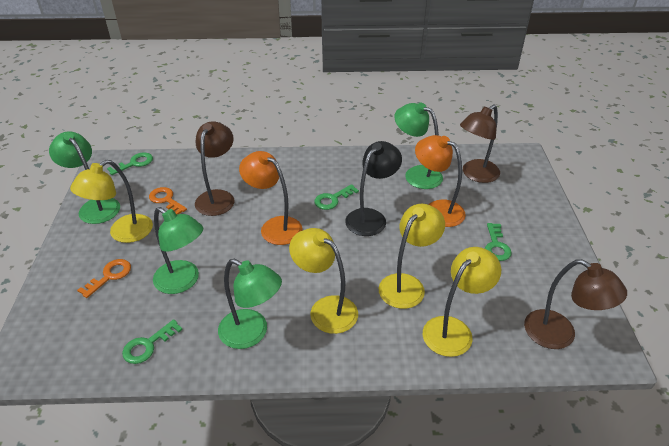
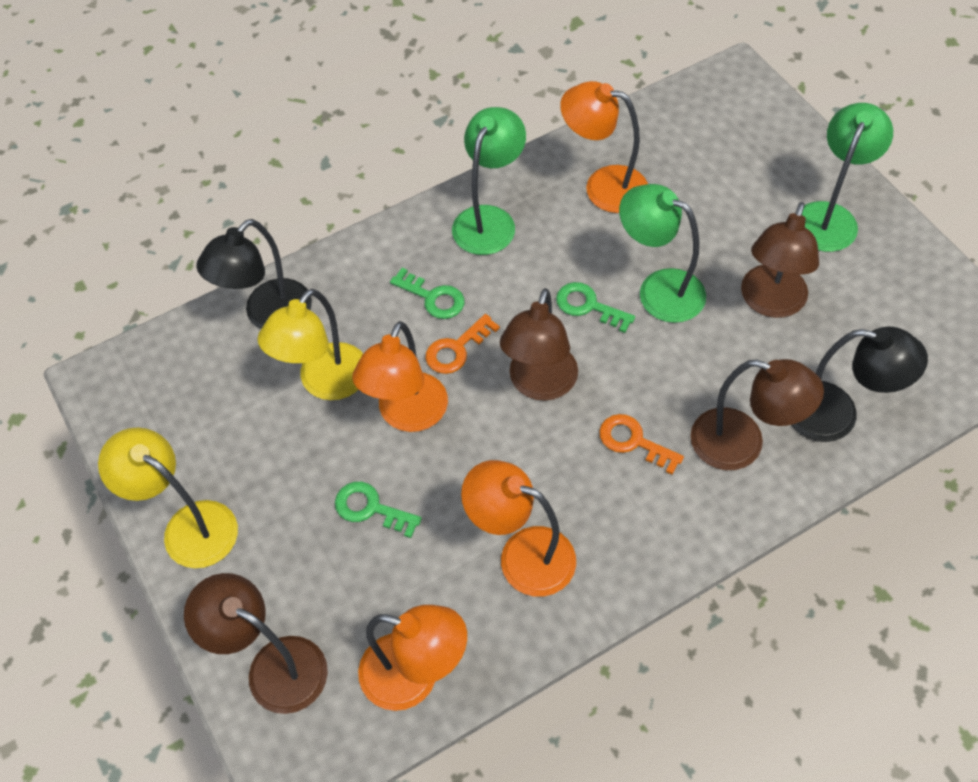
black lamp: [345,141,402,236] = 1 -> [196,219,312,329] [791,327,928,442] = 2
brown lamp: [195,121,235,216] [460,105,500,183] [524,259,627,349] = 3 -> [184,573,328,714] [500,288,578,401] [690,359,824,470] [741,202,819,318] = 4
green key: [107,152,153,175] [122,319,183,364] [314,184,359,210] [485,223,512,261] = 4 -> [335,482,422,538] [390,268,465,319] [556,282,635,333] = 3
green lamp: [49,131,120,224] [153,207,203,294] [218,259,282,349] [394,103,443,189] = 4 -> [452,107,526,255] [619,184,706,323] [802,103,893,252] = 3
orange lamp: [239,151,303,245] [415,135,466,227] = 2 -> [352,321,448,432] [358,605,467,711] [461,460,576,597] [560,81,648,213] = 4
yellow lamp: [70,160,153,243] [289,228,358,334] [379,204,445,309] [423,247,501,357] = 4 -> [98,428,238,568] [258,289,363,400] = 2

